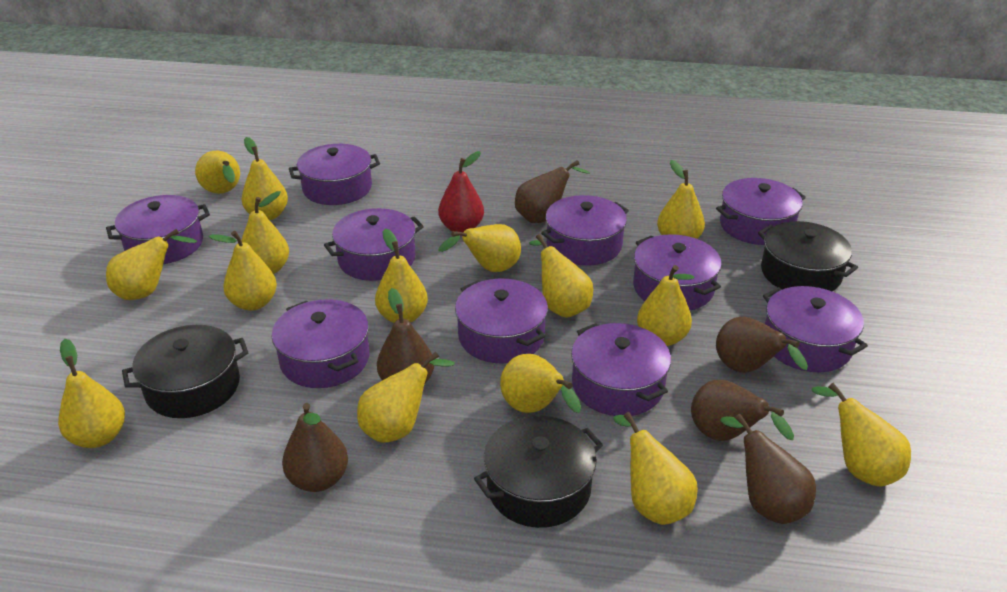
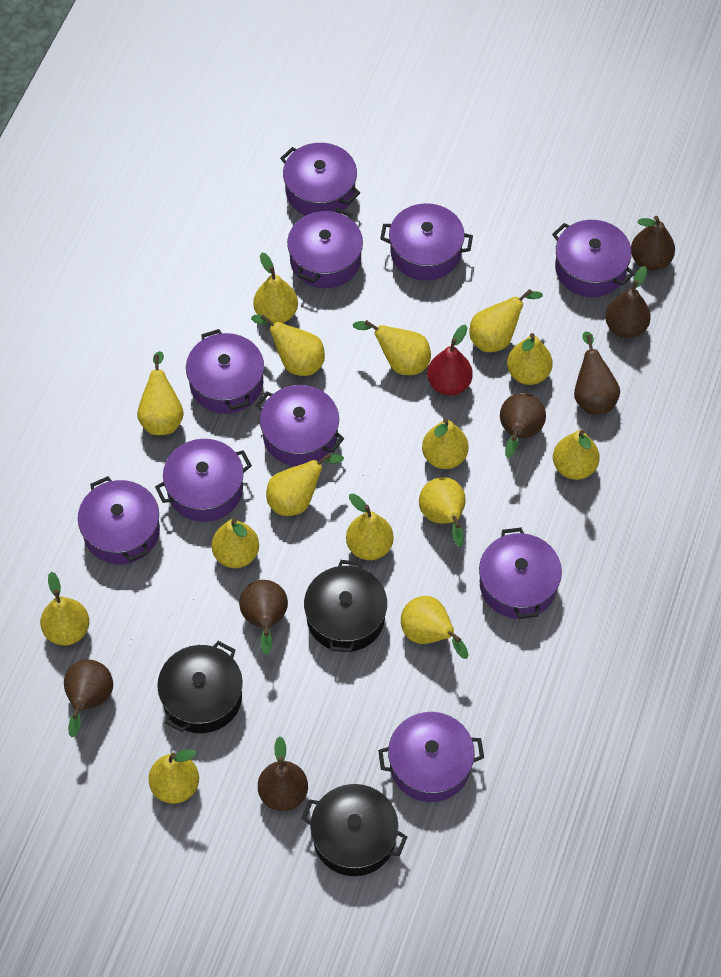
brown pear: [282,403,348,492] [377,288,434,383] [515,160,590,223] [691,380,794,441] [716,317,808,373] [720,414,816,524] = 6 -> [64,660,113,737] [239,580,288,655] [258,736,308,811] [500,393,546,458] [574,332,620,415] [605,266,651,338] [631,216,675,271] = 7

